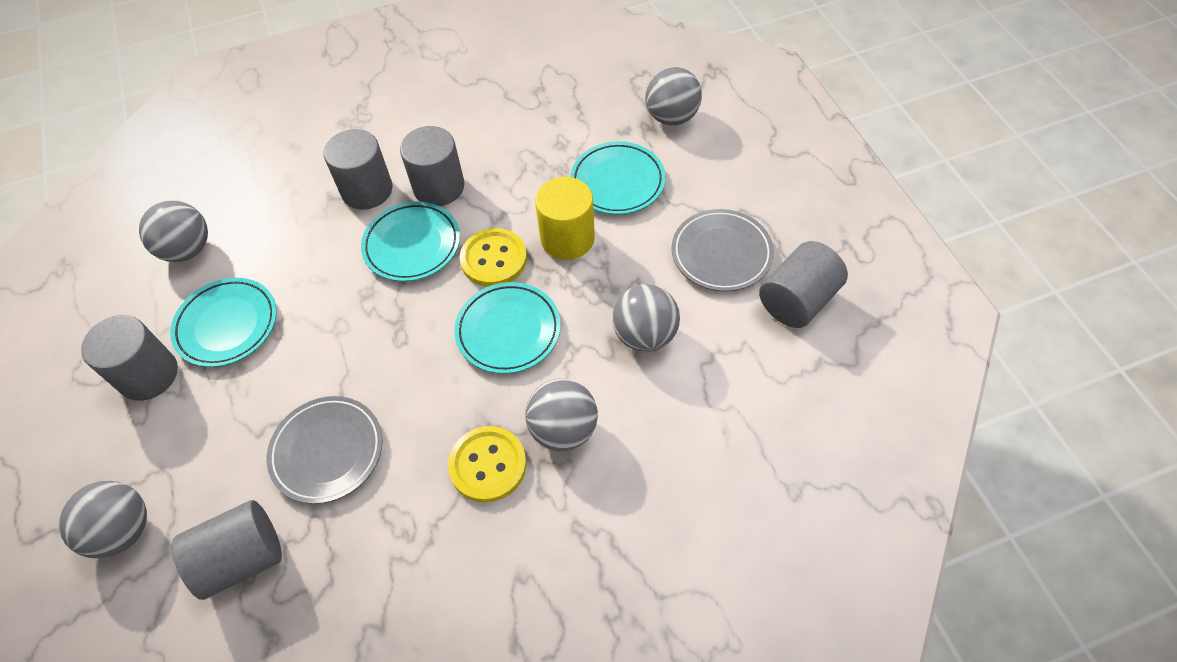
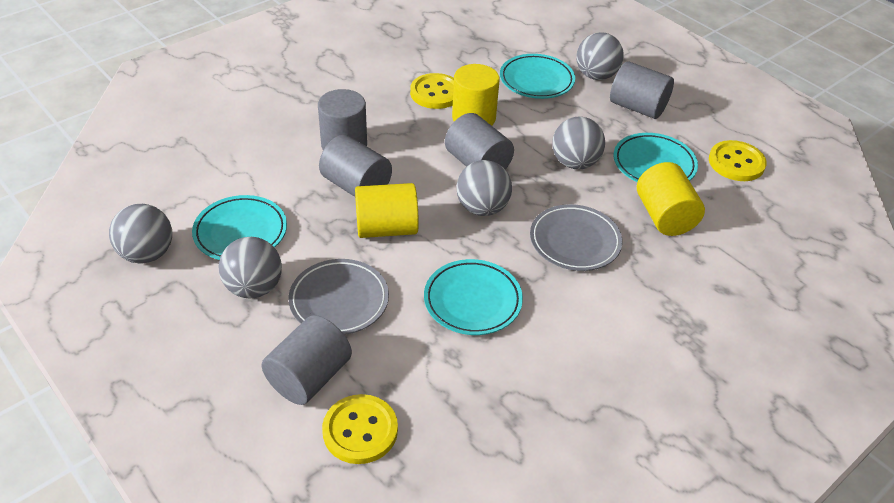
yellow button: [448,426,527,503] [460,228,527,287] = 2 -> [322,394,398,464] [410,73,454,109] [709,140,767,181] = 3
yellow cylinder: [535,177,595,260] = 1 -> [355,183,419,238] [452,64,500,126] [637,162,705,236] = 3

